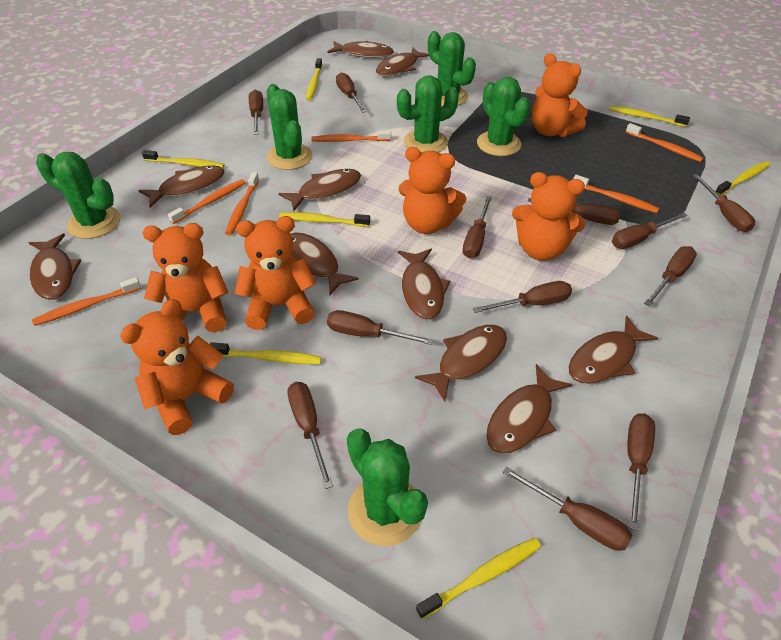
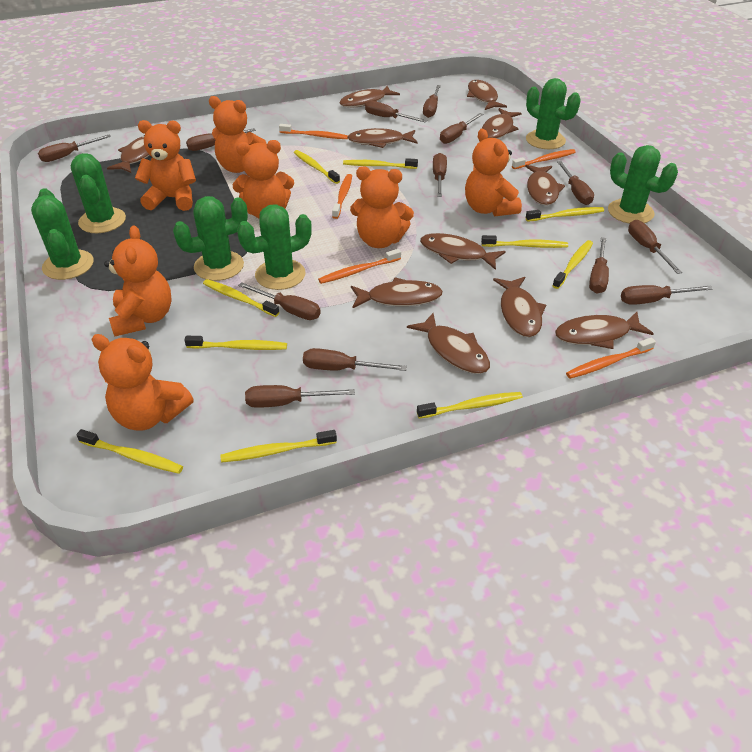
brown fish: [29,233,82,300] [138,165,225,208] [279,169,361,211] [290,233,359,295] [328,41,394,58] [376,47,429,76] [398,249,450,320] [415,325,507,402] [486,364,572,454] [568,316,658,384] = 10 -> [107,135,150,173] [339,86,400,108] [347,128,418,148] [351,277,443,308] [407,313,490,374] [420,233,506,270] [467,80,507,110] [482,108,522,139] [493,277,546,337] [525,165,565,205] [555,312,654,349] = 11
brown screwdriver: [249,90,263,135] [287,382,333,489] [327,310,434,345] [336,72,367,113] [463,196,492,258] [473,281,572,313] [502,466,632,551] [528,198,621,225] [612,212,688,249] [627,413,655,530] [644,246,697,306] [693,174,755,232] = 12 -> [38,135,111,162] [186,128,256,151] [238,282,321,320] [245,385,355,408] [303,348,407,371] [365,101,427,122] [423,85,441,118] [433,153,447,197] [440,113,483,144] [557,161,594,205] [589,237,609,294] [621,285,713,305] [628,220,682,274] = 13
orange teddy bear: [120,299,234,435] [142,223,228,332] [235,216,316,330] [398,147,466,234] [512,172,585,261] [531,53,588,137] = 6 -> [91,334,194,431] [104,225,172,337] [135,120,196,211] [209,96,266,173] [233,140,294,218] [350,166,414,248] [465,129,522,217] = 7
orange toothbrush: [32,277,141,326] [168,179,246,224] [225,172,259,235] [311,130,391,142] [573,175,659,213] [626,123,703,162] = 6 -> [279,124,348,139] [318,249,401,284] [332,174,352,219] [512,149,576,169] [566,337,656,379] = 5
yellow toothbrush: [142,150,225,168] [210,342,322,364] [279,212,370,227] [306,58,322,101] [416,538,541,619] [610,106,690,127] [715,161,770,196] = 7 -> [76,429,183,474] [184,336,287,350] [203,279,280,317] [220,430,337,462] [294,150,340,184] [343,158,418,169] [417,392,523,419] [481,235,568,248] [526,207,604,222] [552,240,593,289] = 10

